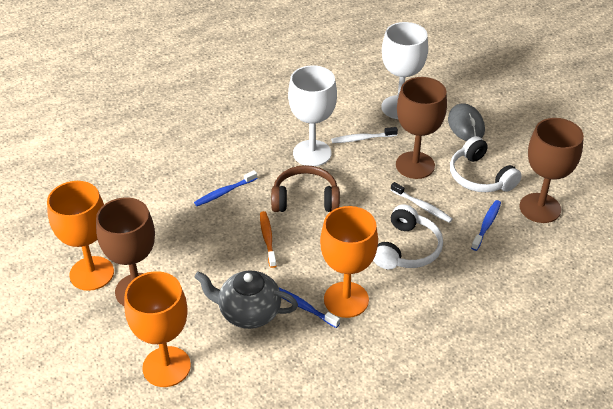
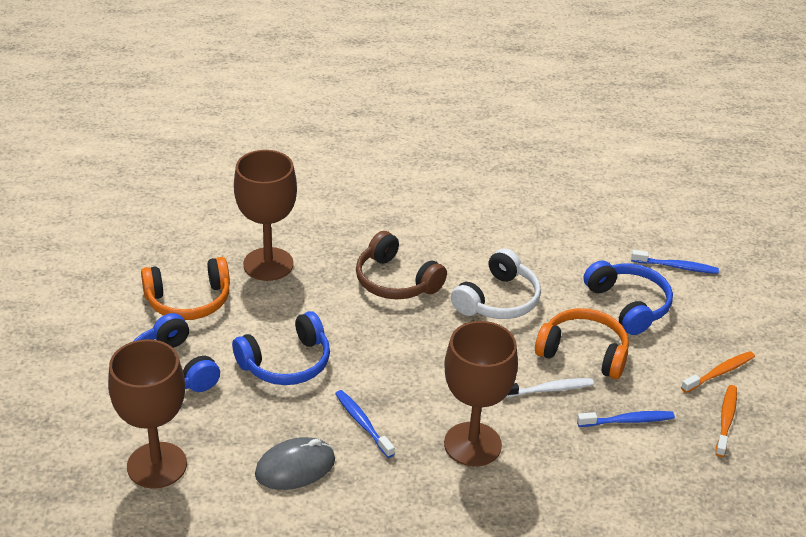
blue headphones: none = 0 -> [134,313,220,392] [232,311,330,385] [584,260,673,335] = 3
grey teapot: [194,271,298,329] = 1 -> none = 0
orange goblet: [47,181,114,291] [124,271,191,387] [320,206,378,318] = 3 -> none = 0
orange headphones: none = 0 -> [141,257,230,320] [535,308,629,379] = 2
orange toothbrush: [260,211,277,268] = 1 -> [681,351,755,393] [715,385,737,457] = 2
white goblet: [288,65,337,166] [381,22,428,119] = 2 -> none = 0
white headphones: [373,204,443,269] [450,136,522,192] = 2 -> [451,248,541,319] = 1
white toothbrush: [331,127,398,143] [391,182,453,223] = 2 -> [505,378,594,398] = 1

